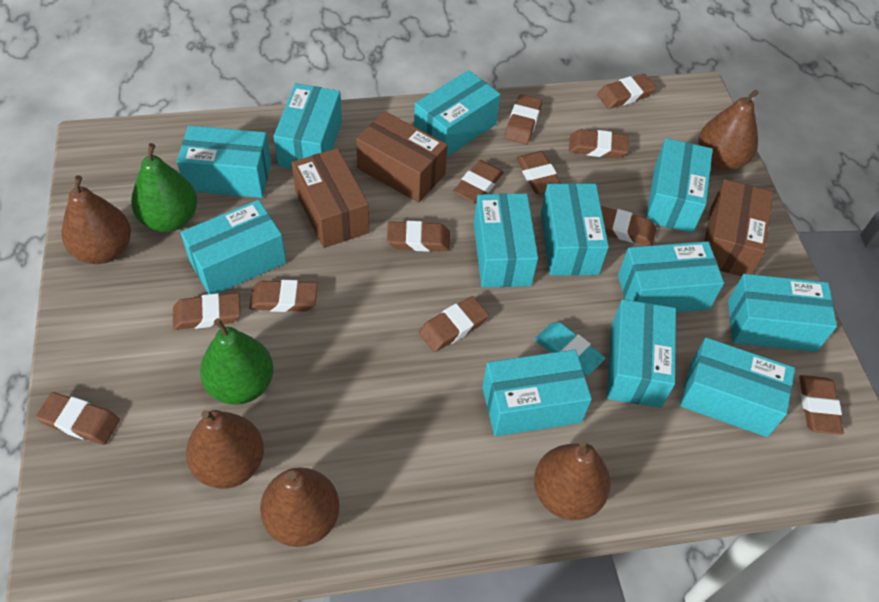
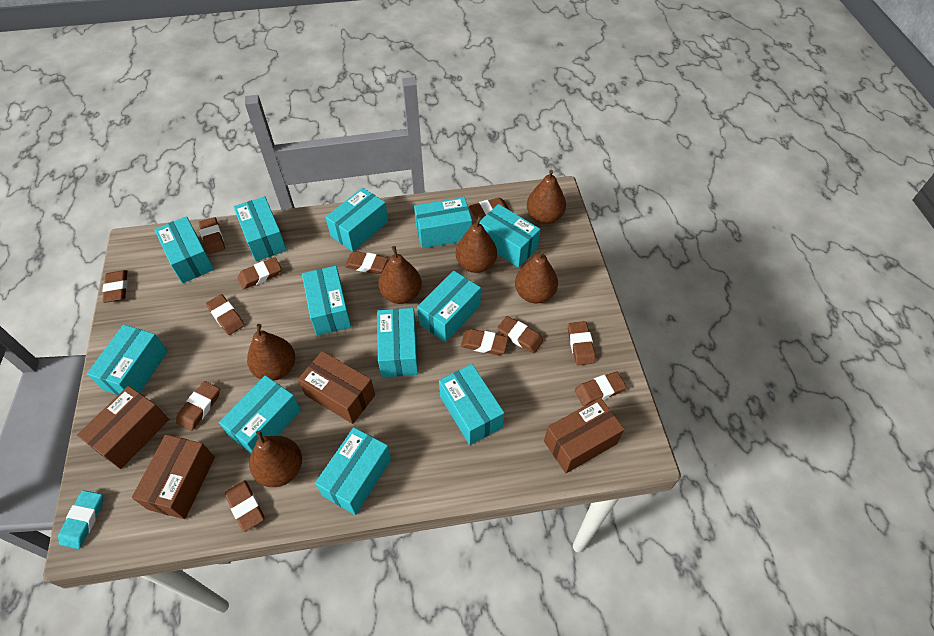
brown box: [292,148,369,248] [356,111,448,203] [704,179,773,277] = 3 -> [77,386,169,469] [132,435,215,519] [298,351,375,424] [544,398,625,473] = 4
brown pear: [62,176,131,264] [186,410,264,489] [260,468,340,547] [534,439,611,520] [698,90,759,171] = 5 -> [247,324,295,381] [249,430,302,487] [379,246,422,304] [456,216,497,273] [515,250,558,304] [527,170,566,224] = 6
green pear: [131,143,197,232] [200,318,274,405] = 2 -> none = 0

